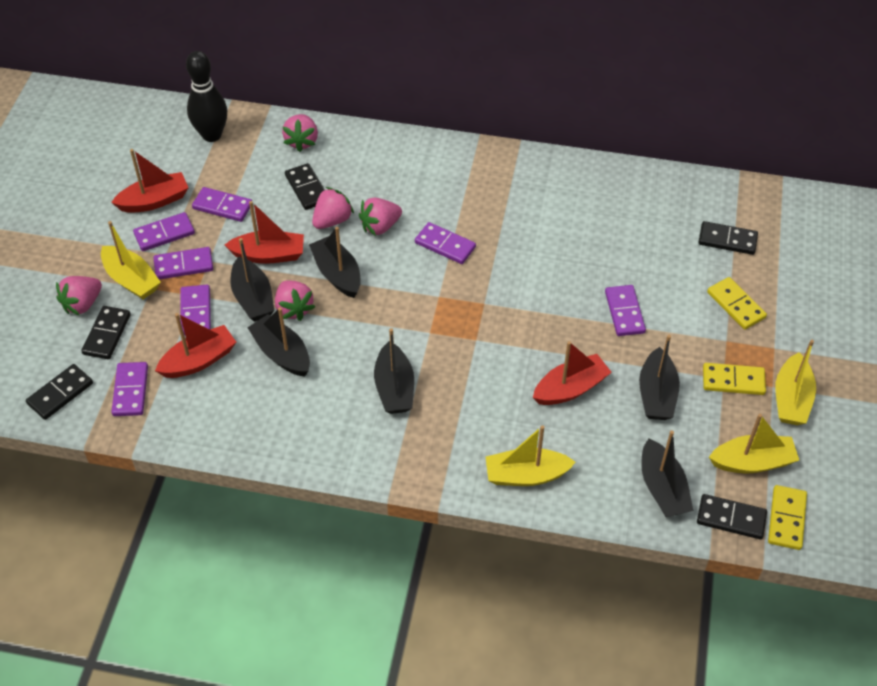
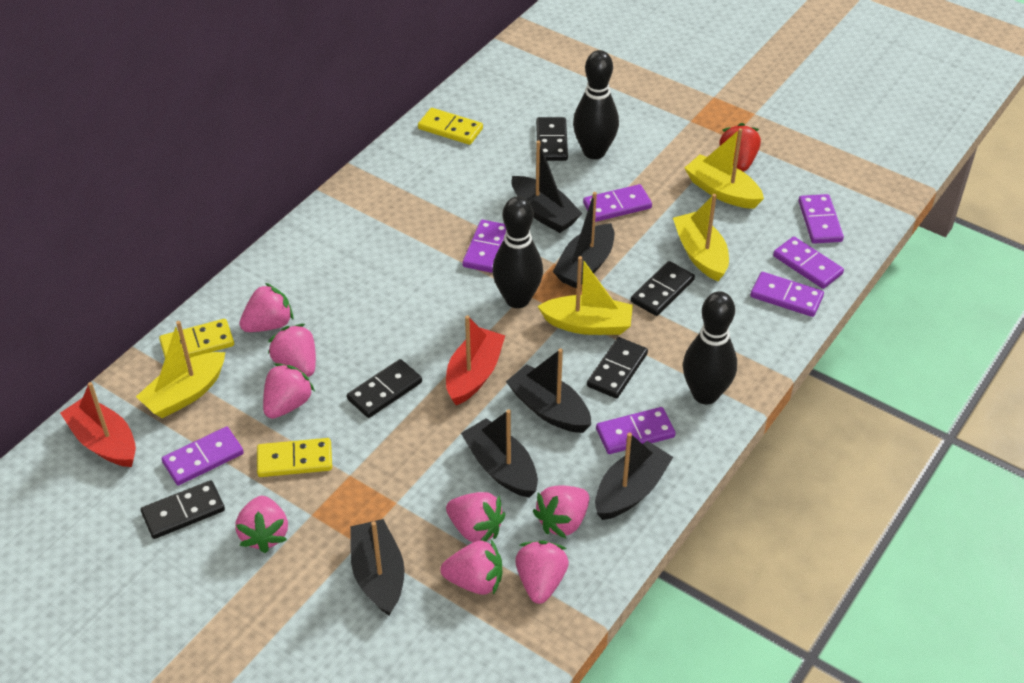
black bowling pin: [186,51,227,142] = 1 -> [492,196,543,308] [573,50,619,159] [683,291,737,404] = 3
pink strawberry: [56,276,102,316] [275,280,315,321] [282,114,318,152] [312,187,354,229] [359,198,402,236] = 5 -> [235,496,288,553] [239,283,293,332] [263,363,315,419] [268,324,316,377] [440,540,502,595] [446,492,505,542] [515,540,569,604] [533,485,589,538] = 8
red boat: [111,149,189,213] [155,313,236,378] [225,201,304,264] [533,341,612,405] = 4 -> [60,382,136,467] [446,315,505,405] = 2
red strawberry: none = 0 -> [719,123,761,171] = 1

